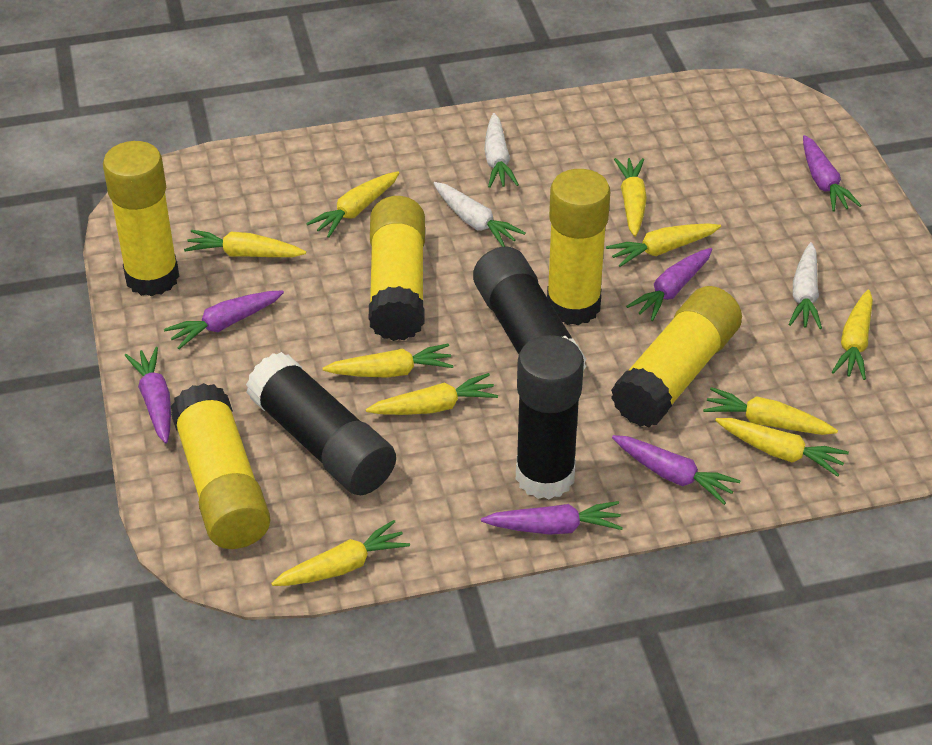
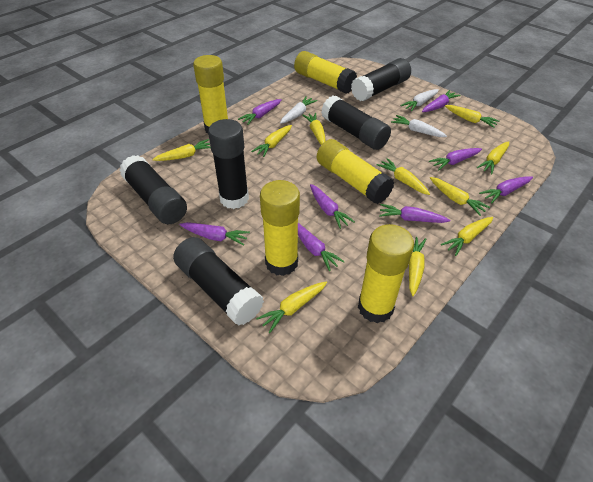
black glue stick: [246,352,396,495] [473,247,586,370] [516,335,584,500] = 3 -> [119,155,187,224] [173,237,264,325] [208,119,249,209] [321,96,391,150] [351,58,411,101] = 5
purple carrot: [124,347,171,444] [164,290,284,349] [481,501,623,534] [612,435,740,505] [626,248,712,321] [803,135,862,212] = 6 -> [179,222,250,246] [238,99,281,125] [298,223,345,271] [310,184,355,229] [379,204,450,223] [422,90,460,112] [429,148,482,170] [479,176,533,203] = 8

